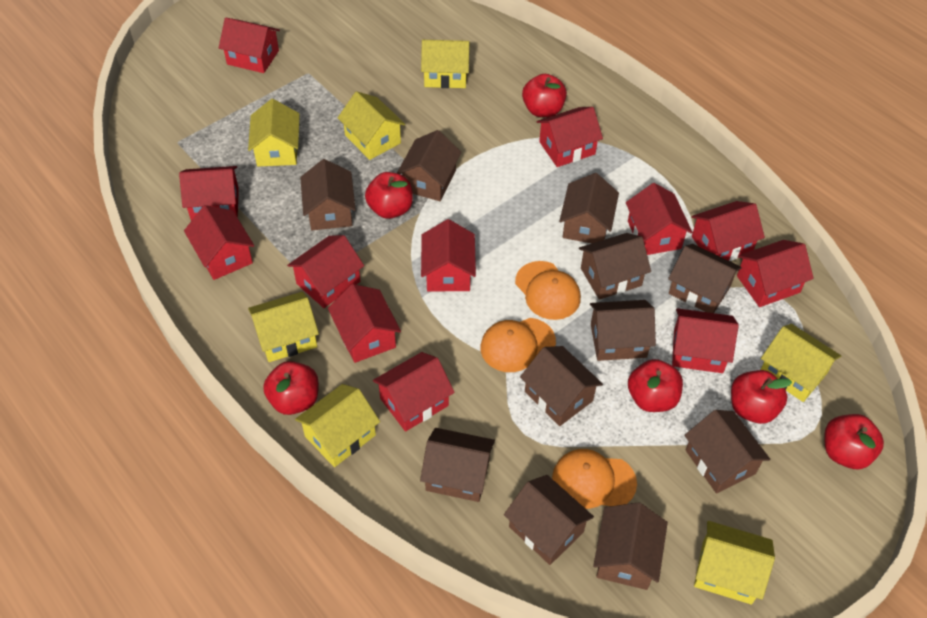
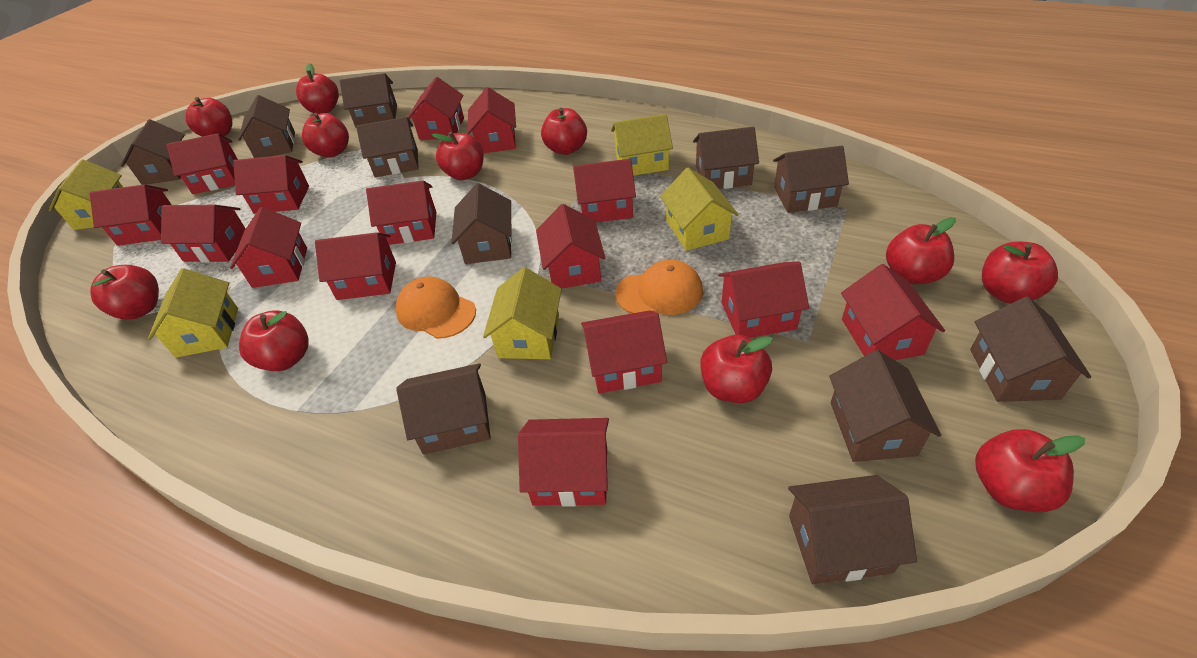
orange cap: [480,318,556,372] [515,261,581,320] [552,449,637,509] = 3 -> [395,276,476,339] [615,260,703,315] = 2
red apple: [263,361,319,415] [365,172,413,219] [522,74,567,117] [628,359,683,412] [731,370,792,424] [824,414,884,469] = 6 -> [90,265,159,320] [186,97,232,137] [239,310,309,371] [296,63,339,114] [302,113,349,157] [432,132,483,180] [541,108,587,155] [700,335,773,403] [886,217,956,284] [975,429,1085,512] [982,241,1058,304] = 11
red house: [179,166,239,221] [184,205,254,280] [219,18,280,73] [287,235,364,308] [328,284,401,363] [373,352,455,432] [421,219,476,291] [537,107,603,167] [626,183,693,255] [672,308,739,373] [692,201,765,261] [737,240,814,307] = 12 -> [90,184,172,246] [161,205,246,263] [166,133,238,194] [230,207,307,288] [233,155,309,214] [315,232,396,300] [366,181,437,245] [408,77,464,140] [467,87,516,153] [518,418,609,507] [536,204,605,289] [573,159,636,222] [581,310,667,393] [718,261,809,338] [841,264,945,360] = 15
yellow house: [248,99,300,166] [248,292,319,362] [295,384,380,467] [338,91,405,160] [421,40,470,88] [694,521,775,605] [761,324,841,402] = 7 -> [49,159,123,230] [148,268,238,358] [483,267,562,359] [611,114,673,176] [660,168,739,251] = 5

